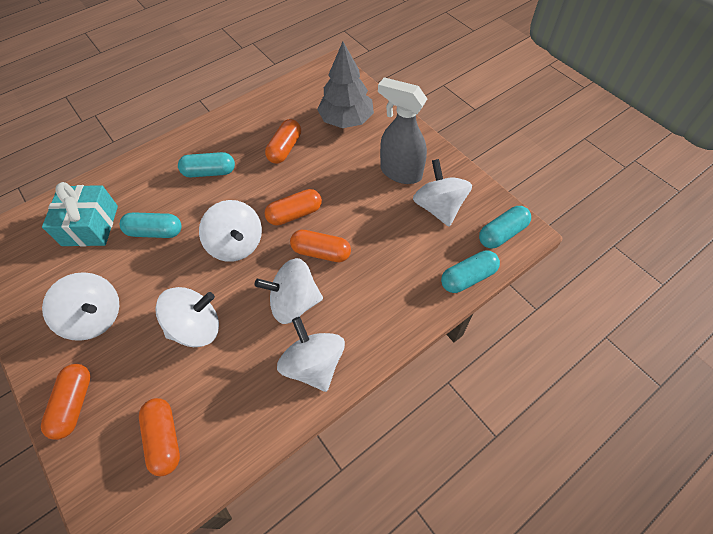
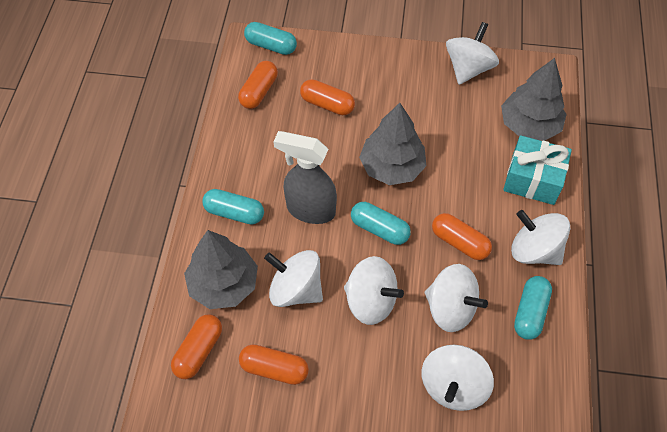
grey tree: [317,42,374,128] = 1 -> [184,230,258,309] [359,103,426,185] [501,58,567,141] = 3

